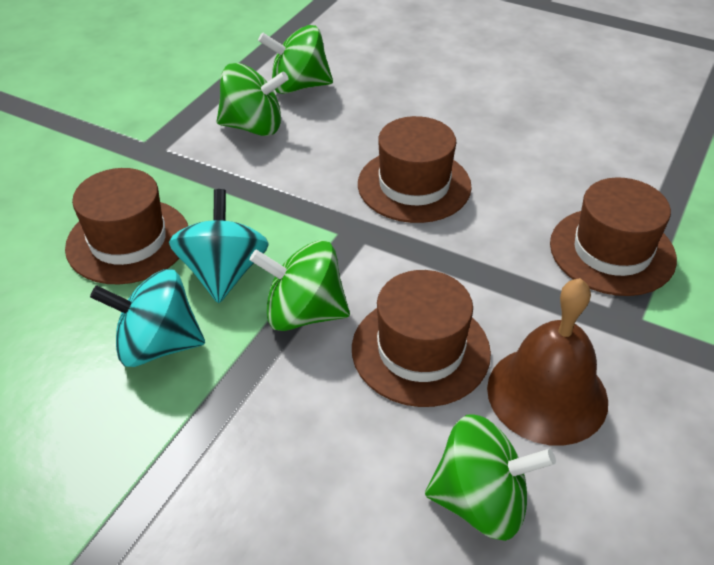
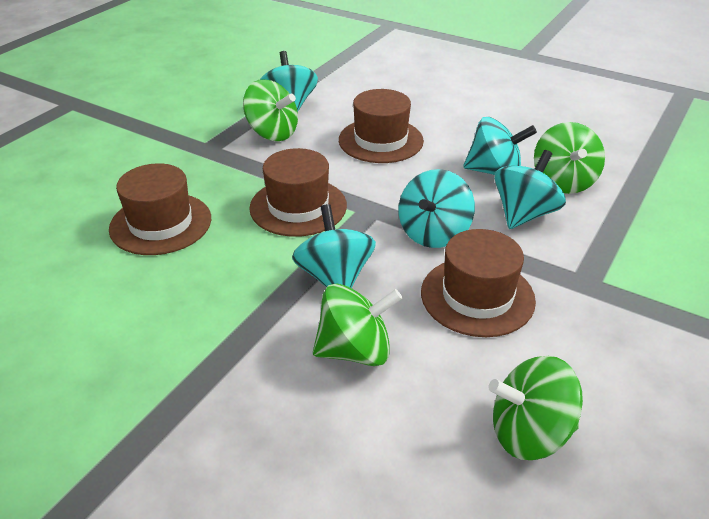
brown bell: [487,278,608,446] = 1 -> none = 0
turquoise spinning top: [90,269,205,367] [169,189,269,303] = 2 -> [260,51,318,112] [292,204,376,288] [399,169,475,248] [463,117,537,175] [494,150,566,229] = 5

